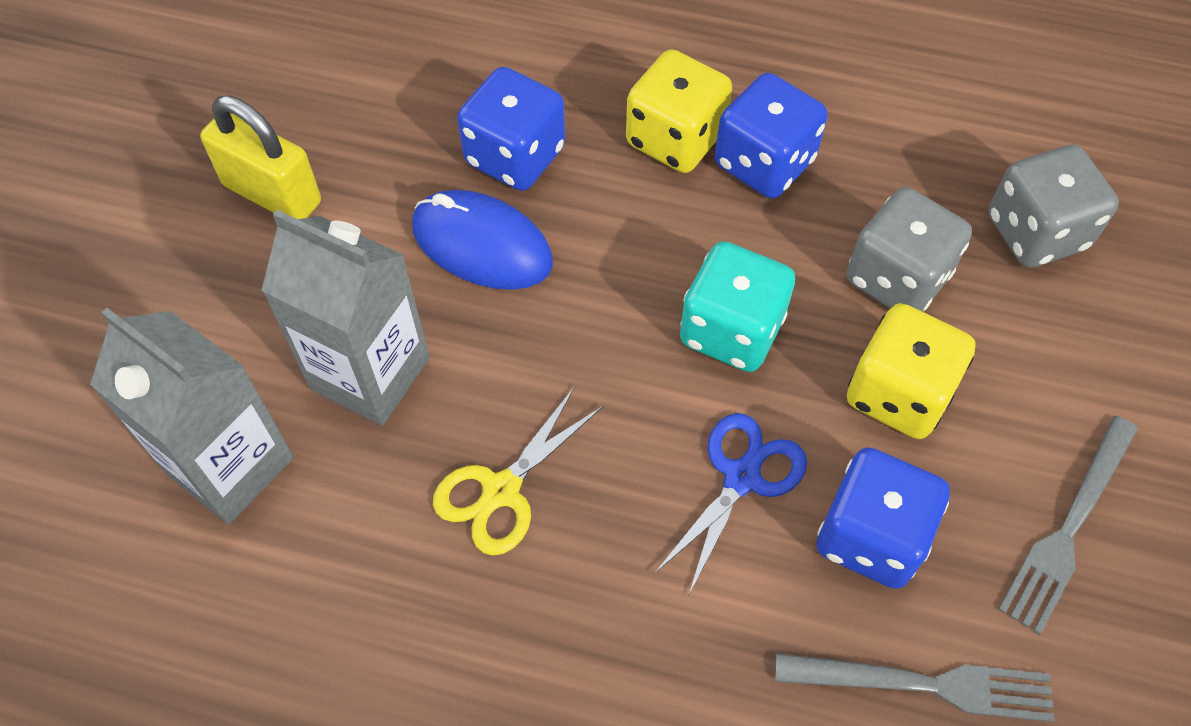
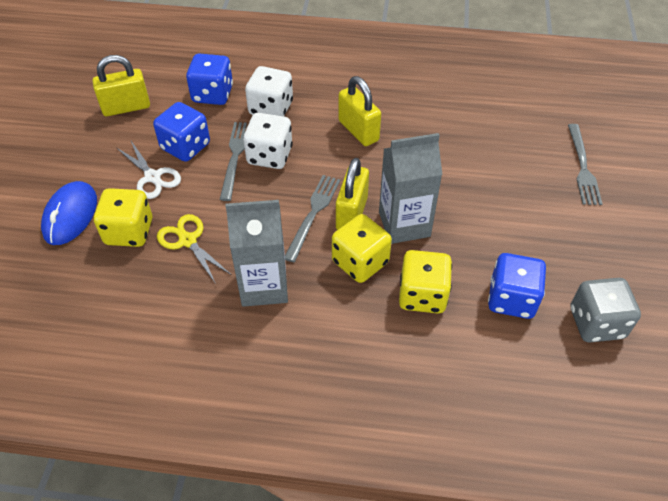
blue scissors: [654,413,807,594] = 1 -> none = 0
grey dice: [846,187,972,312] [988,145,1119,268] = 2 -> [571,278,641,342] = 1
grey fork: [775,653,1054,722] [998,416,1138,635] = 2 -> [220,122,247,201] [285,175,340,262] [568,124,602,205] = 3
turquoise dice: [680,241,795,372] = 1 -> none = 0
white dice: none = 0 -> [243,113,293,169] [245,66,293,116] = 2
white scissors: none = 0 -> [117,141,181,199] = 1
yellow dice: [626,49,732,173] [847,303,976,439] = 2 -> [94,188,152,247] [332,214,392,283] [399,250,452,314] = 3
yellow padlock: [200,95,321,219] = 1 -> [92,55,150,116] [336,158,369,230] [338,76,381,146] = 3

